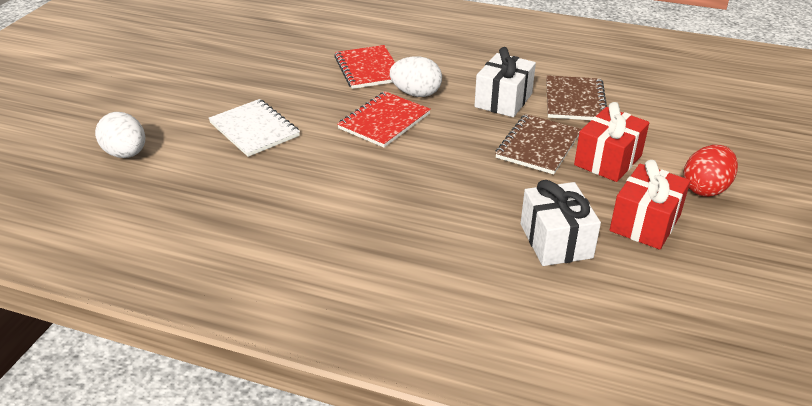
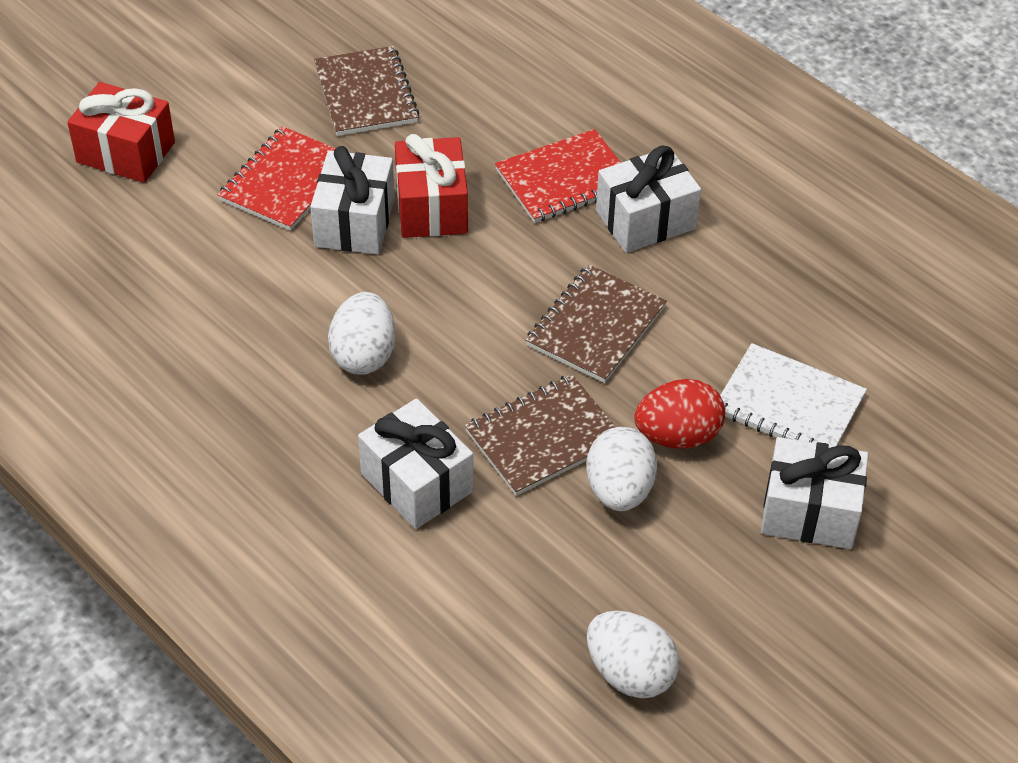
brown notebook: [495,114,581,174] [546,75,607,120] = 2 -> [314,46,419,136] [465,374,616,496] [525,264,667,383] = 3
white egg: [95,112,145,158] [390,56,442,97] = 2 -> [328,292,396,375] [586,427,657,511] [587,611,679,698] = 3
white gift: [474,47,536,117] [520,180,601,266] = 2 -> [310,146,395,255] [358,398,473,529] [596,146,701,253] [761,437,868,549] = 4

